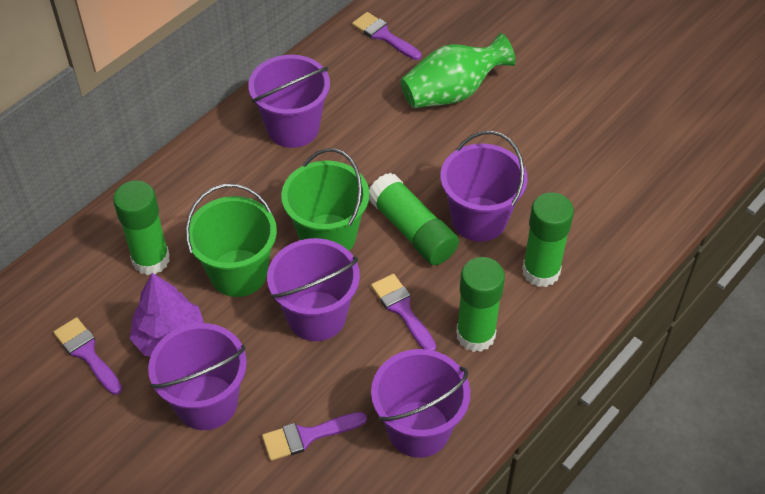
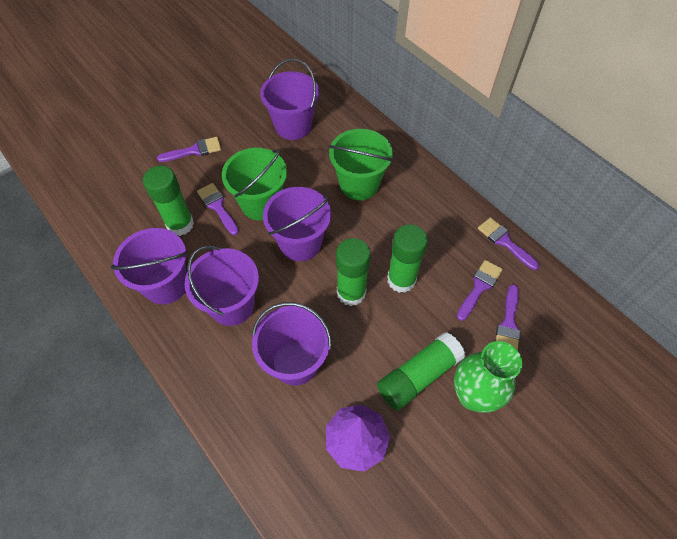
purple brush: [53,317,122,395] [262,412,367,461] [352,12,421,60] [371,274,436,351] = 4 -> [157,137,221,162] [197,183,239,235] [457,260,503,321] [478,217,539,270] [496,284,521,350] = 5

